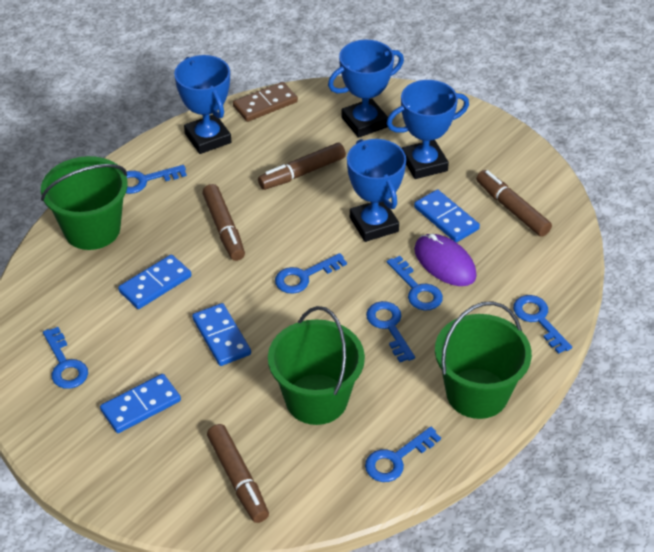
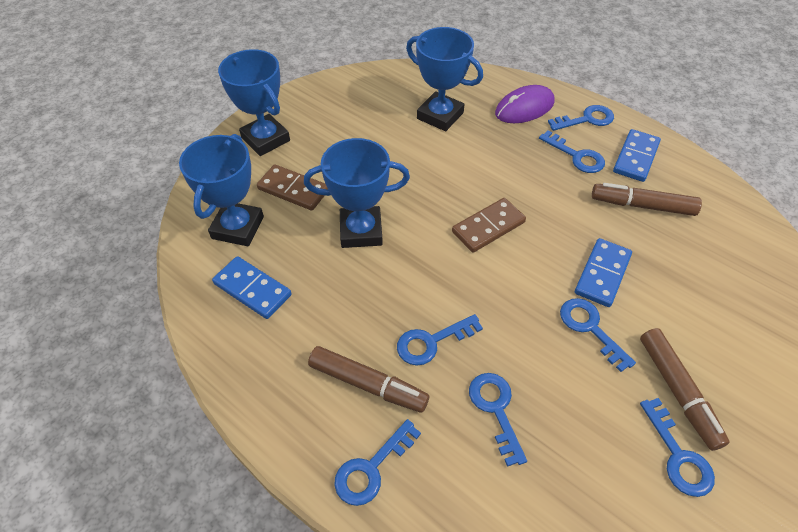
blue domino: [100,374,181,433] [118,254,191,309] [192,303,251,366] [414,189,480,242] = 4 -> [212,256,292,319] [575,238,632,307] [613,129,661,182] = 3
brown domino: [233,82,298,122] = 1 -> [257,164,328,210] [452,198,526,253] = 2
brown marker: [202,184,245,261] [207,424,269,523] [258,143,346,190] [476,170,552,237] = 4 -> [308,346,429,413] [592,183,702,216] [640,328,730,451] = 3
green bucket: [41,156,128,250] [268,306,365,425] [435,301,532,419] = 3 -> none = 0

